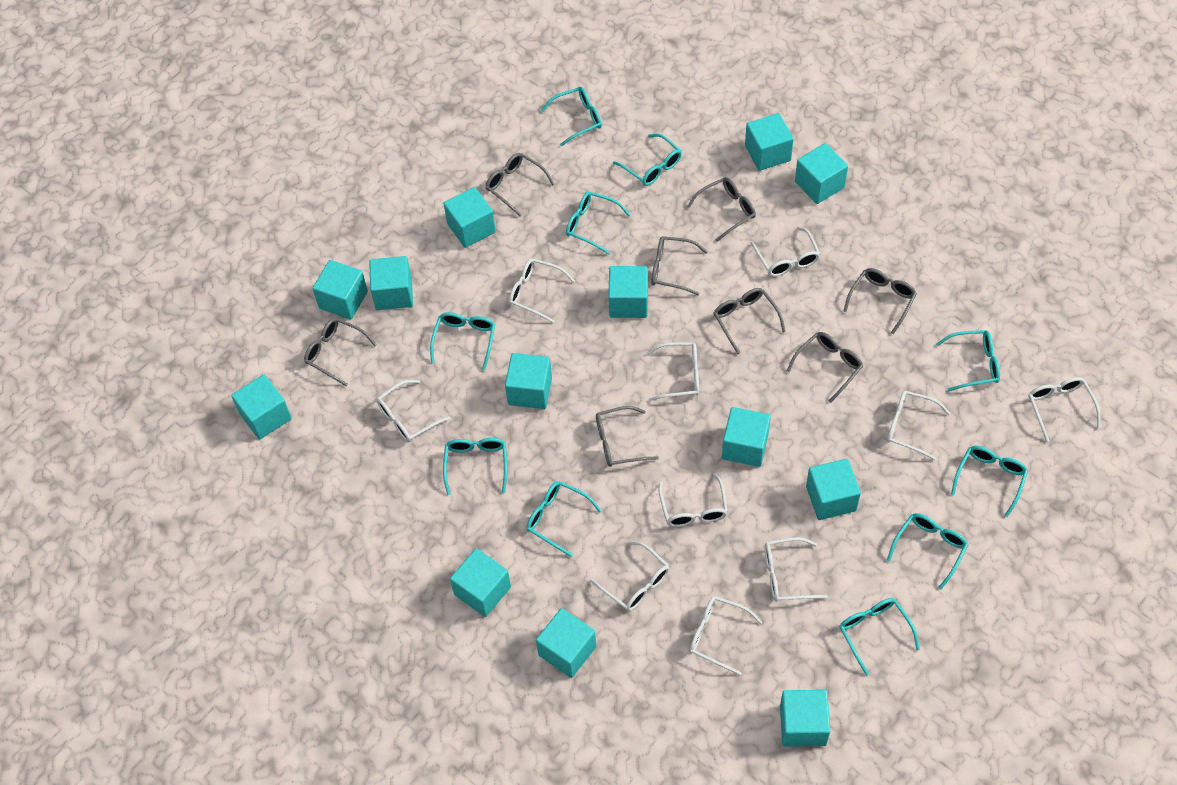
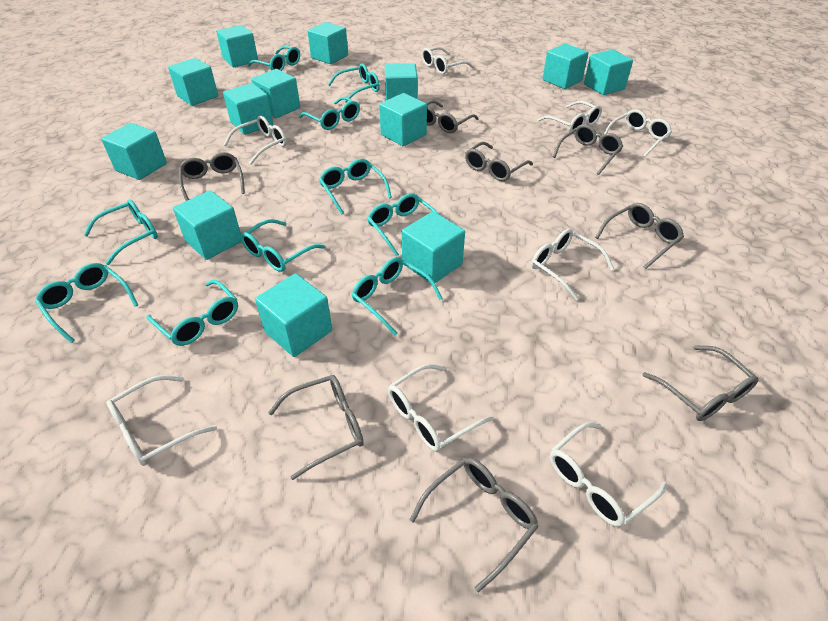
white glasses: [377,380,451,442] [509,259,575,323] [590,541,669,611] [646,342,699,401] [658,473,728,527] [690,596,762,675] [750,226,820,277] [765,537,828,602] [887,391,951,460] [1028,377,1101,442] = 10 -> [106,375,217,466] [224,116,287,165] [388,364,493,452] [422,47,474,74] [531,228,614,300] [537,101,602,134] [550,422,667,527] [604,109,672,158] = 8

